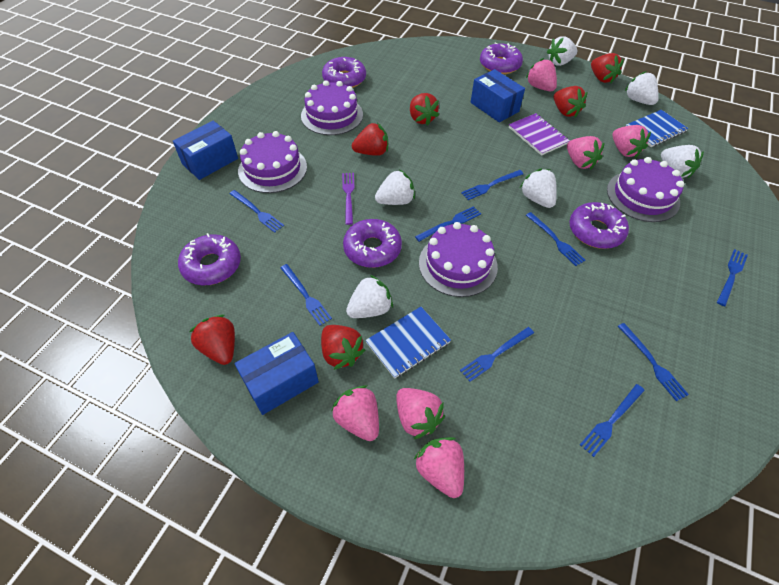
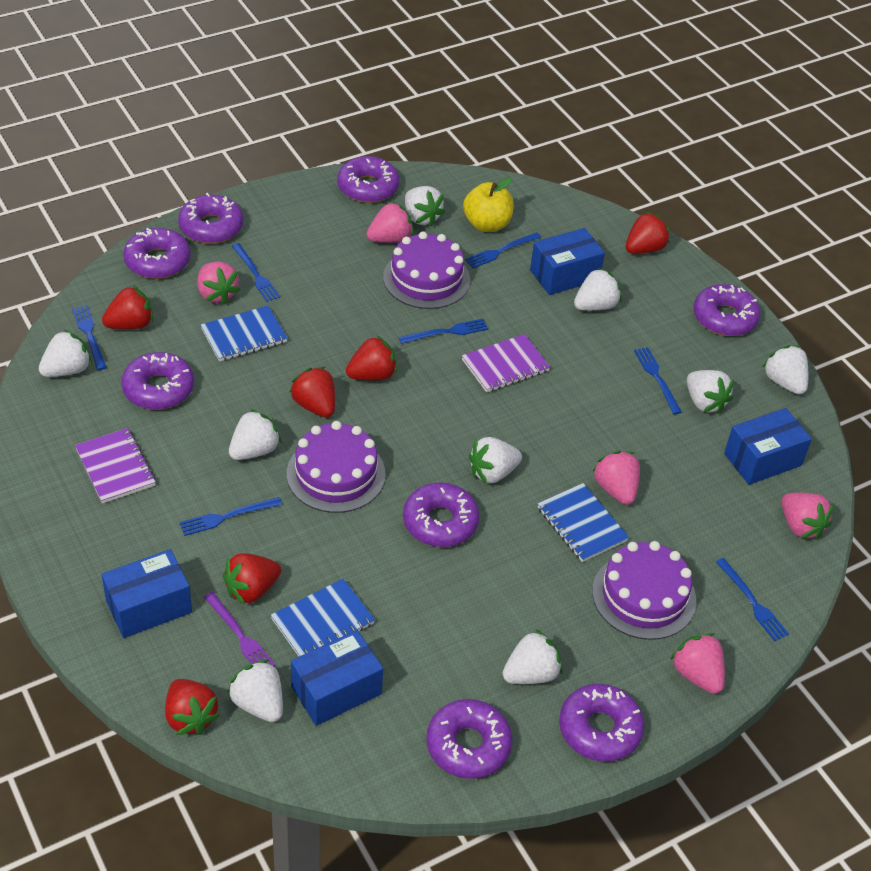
blue box: [173,121,238,180] [234,332,319,415] [470,69,525,123] = 3 -> [101,549,192,638] [291,630,383,726] [530,228,605,295] [724,408,812,485] = 4
blue fork: [229,190,284,233] [280,264,332,326] [415,206,481,242] [460,327,534,382] [461,170,523,200] [526,212,586,266] [580,384,645,457] [618,323,689,401] [717,249,748,306] = 9 -> [72,305,107,370] [179,497,282,536] [232,243,280,302] [399,319,488,344] [465,232,541,268] [634,347,682,414] [716,558,789,642] = 7
blue notebook: [366,307,451,379] [626,110,689,147] = 2 -> [201,306,288,362] [271,578,375,656] [538,483,629,562] = 3
pink strawberry: [331,385,379,441] [396,388,445,439] [414,437,464,498] [526,58,557,91] [567,136,605,170] [612,125,651,158] = 6 -> [197,262,240,305] [366,202,414,243] [593,451,640,505] [670,633,725,694] [781,492,834,540] = 5
purple cake: [238,131,307,193] [301,80,363,135] [419,222,498,297] [607,157,684,222] = 4 -> [287,421,386,513] [383,231,470,309] [592,541,696,640] = 3
purple donut: [178,233,241,285] [322,57,366,88] [343,219,402,268] [480,42,523,74] [569,202,629,249] = 5 -> [121,352,194,410] [123,228,191,279] [178,193,243,244] [337,156,399,203] [403,482,479,547] [427,699,512,779] [559,684,644,762] [693,284,760,336] = 8
purple notebook: [509,113,570,156] = 1 -> [75,428,156,503] [462,334,550,392] = 2
white strawberry: [346,275,393,318] [375,169,415,205] [520,169,557,208] [547,36,577,66] [625,71,659,105] [661,145,704,178] = 6 -> [39,329,92,377] [227,660,283,722] [229,409,282,460] [405,186,445,226] [468,437,522,484] [502,630,563,684] [574,268,622,311] [687,370,734,414] [762,345,808,395] = 9
yellow apple: none = 0 -> [463,177,514,232] = 1

